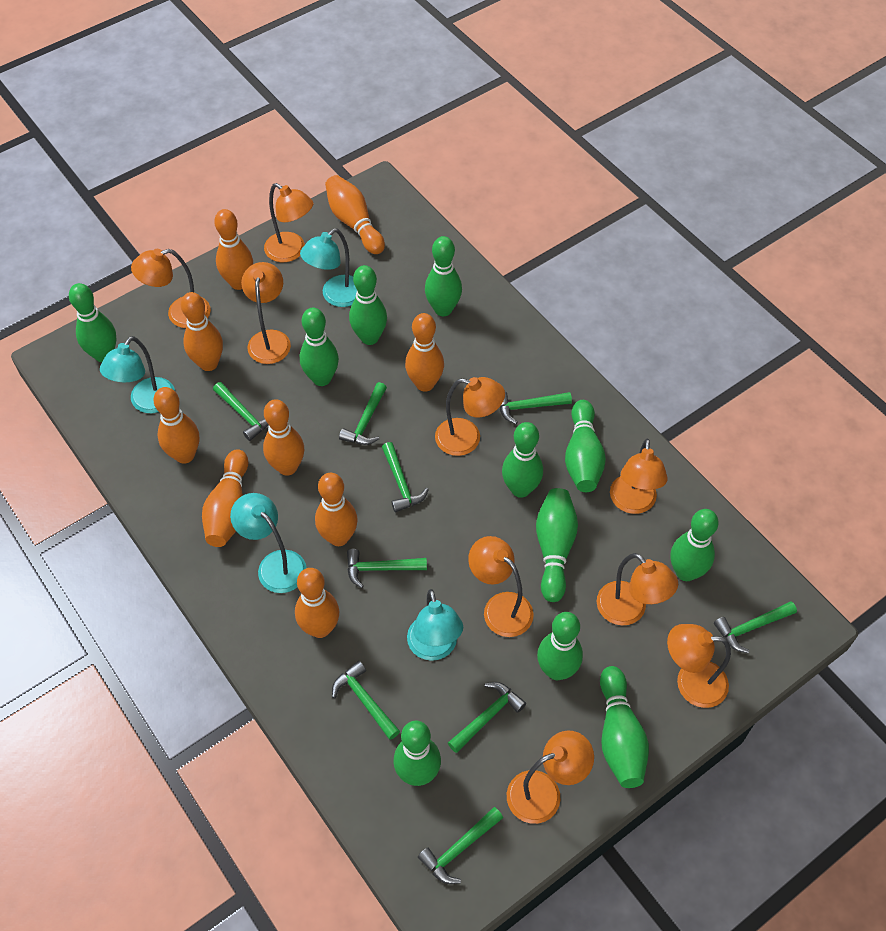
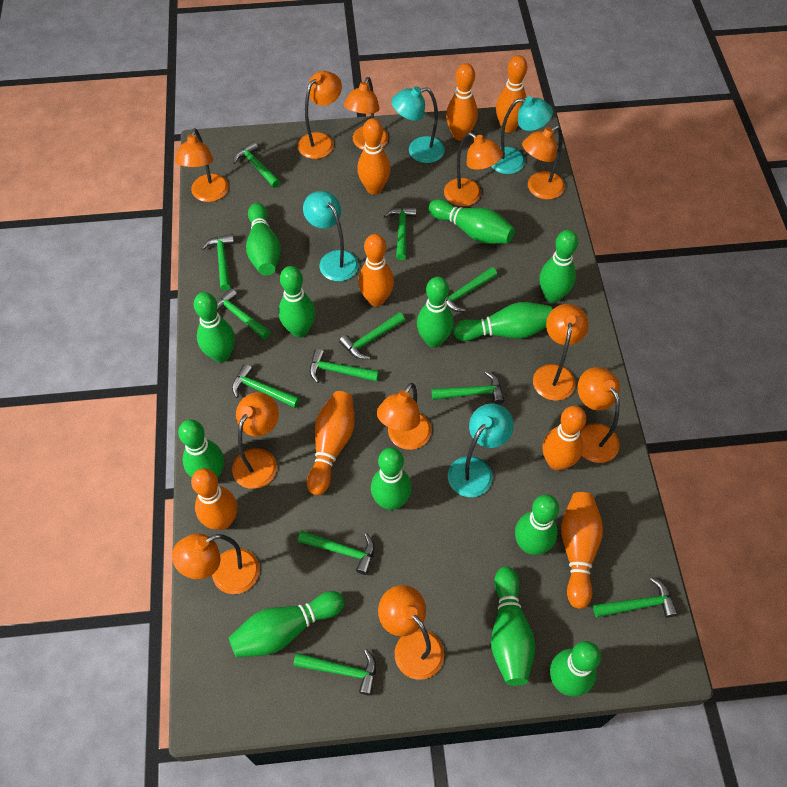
green bowling pin: [69,283,116,362] [300,308,339,386] [349,265,387,345] [393,721,441,786] [425,236,462,316] [502,422,543,498] [536,488,578,602] [537,612,583,680] [565,400,606,492] [600,666,649,788] [670,509,719,581] = 11 -> [178,420,224,478] [194,292,235,362] [229,591,344,658] [246,203,281,275] [279,266,315,337] [371,448,412,510] [417,277,454,348] [428,199,515,244] [453,302,552,341] [491,567,535,686] [515,494,559,555] [539,230,578,303] [550,641,601,697] = 13
green hammer: [213,382,269,441] [332,661,400,740] [339,382,387,445] [347,549,427,588] [382,442,429,512] [418,807,503,884] [448,682,526,753] [499,391,572,424] [714,601,797,653] = 9 -> [201,234,235,291] [217,288,271,339] [232,363,300,408] [233,141,280,188] [293,649,376,696] [298,530,375,575] [310,349,379,383] [339,312,405,359] [384,207,417,260] [432,371,504,404] [446,267,497,312] [593,577,678,618] = 12
orange bowling pin: [154,387,199,464] [181,292,223,371] [202,449,249,547] [214,209,253,290] [263,399,304,476] [295,568,339,638] [315,473,358,546] [325,175,385,254] [405,313,444,392] = 9 -> [191,468,237,530] [307,391,355,495] [357,118,390,195] [358,234,394,307] [446,63,478,141] [496,55,527,133] [543,406,586,471] [561,492,603,609] = 8
orange lamp: [131,249,211,328] [241,262,291,364] [264,183,313,262] [435,377,505,456] [468,536,534,637] [507,730,594,824] [597,553,678,626] [610,439,668,514] [667,624,731,708] = 9 -> [172,534,260,594] [175,128,229,202] [232,392,279,489] [298,71,342,159] [344,77,388,150] [377,383,432,450] [378,585,444,680] [444,132,503,206] [522,125,565,200] [533,304,589,401] [577,367,620,463] = 11

